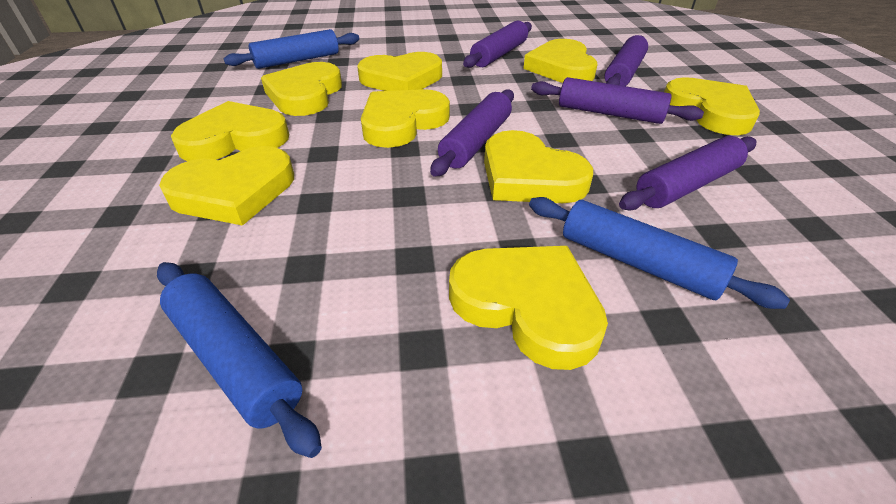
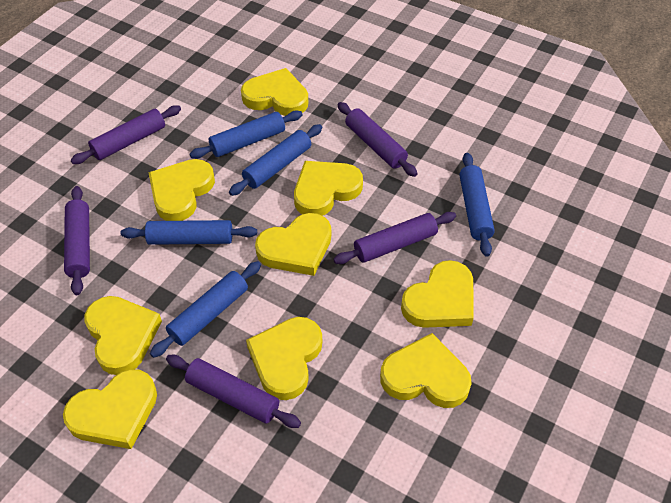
blue rolling pin: [157,262,322,458] [223,29,359,69] [529,197,790,309] = 3 -> [120,220,257,245] [150,261,261,358] [189,111,303,159] [229,124,322,196] [459,153,495,257] = 5

